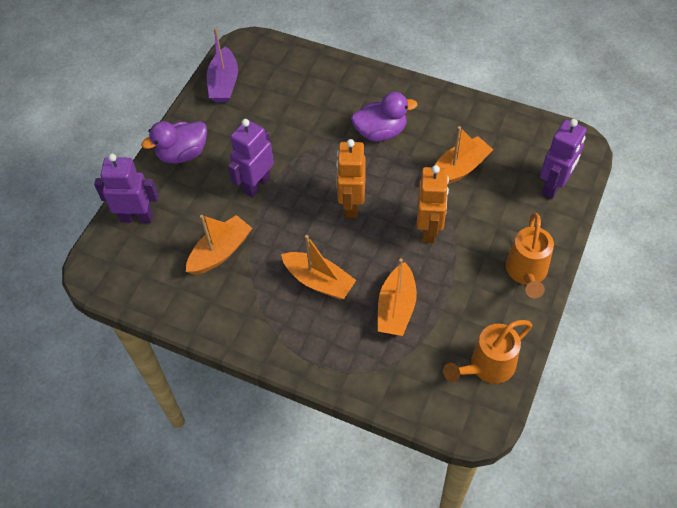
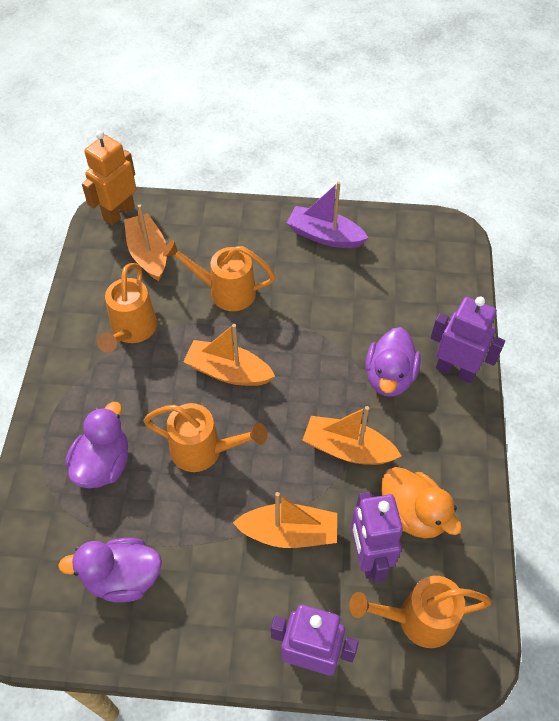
orange duck: none = 0 -> [381,467,462,538] = 1
orange robot: [336,139,366,218] [417,165,449,243] = 2 -> [82,131,136,226] = 1
orange watering can: [443,320,532,384] [506,213,554,298] = 2 -> [97,263,157,353] [143,403,267,472] [163,240,275,311] [349,576,492,648] = 4
purple duck: [141,121,207,164] [351,92,418,142] = 2 -> [58,538,162,602] [65,402,128,488] [365,327,421,397] = 3

